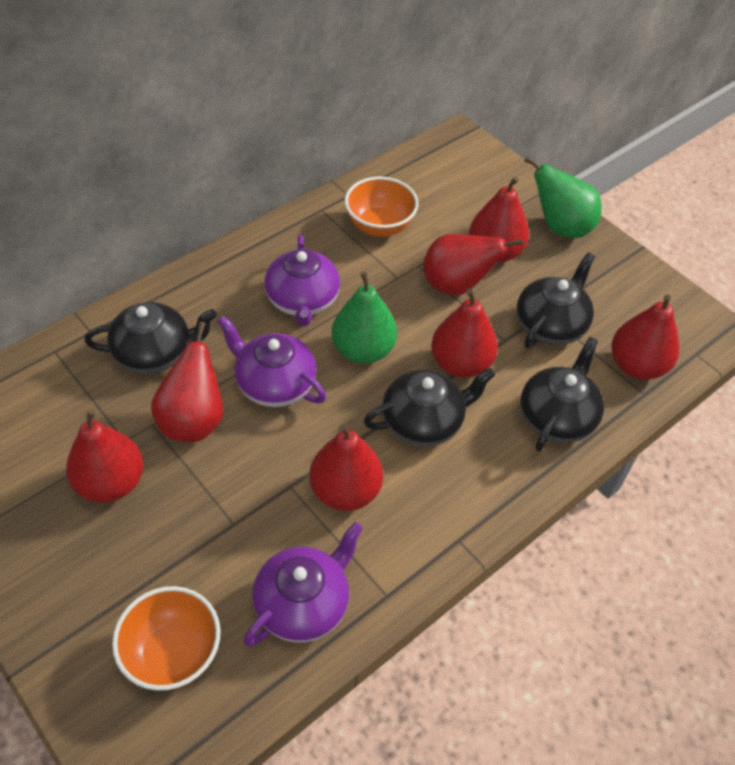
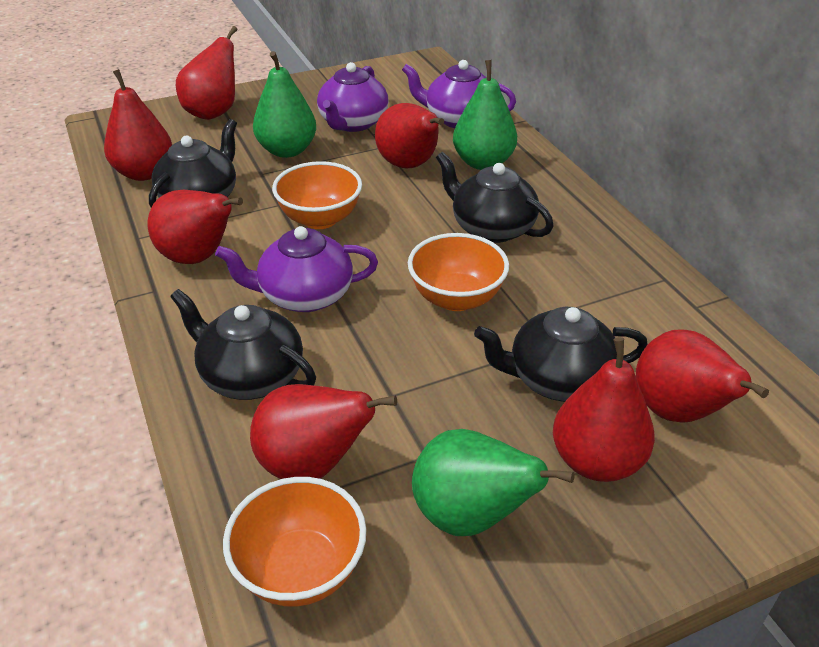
green pear: [332,272,397,364] [524,156,602,238] = 2 -> [253,51,316,158] [412,429,575,536] [453,60,517,170] = 3
orange bowl: [112,586,221,691] [345,177,419,237] = 2 -> [223,477,366,606] [272,161,362,229] [408,233,509,311] = 3

